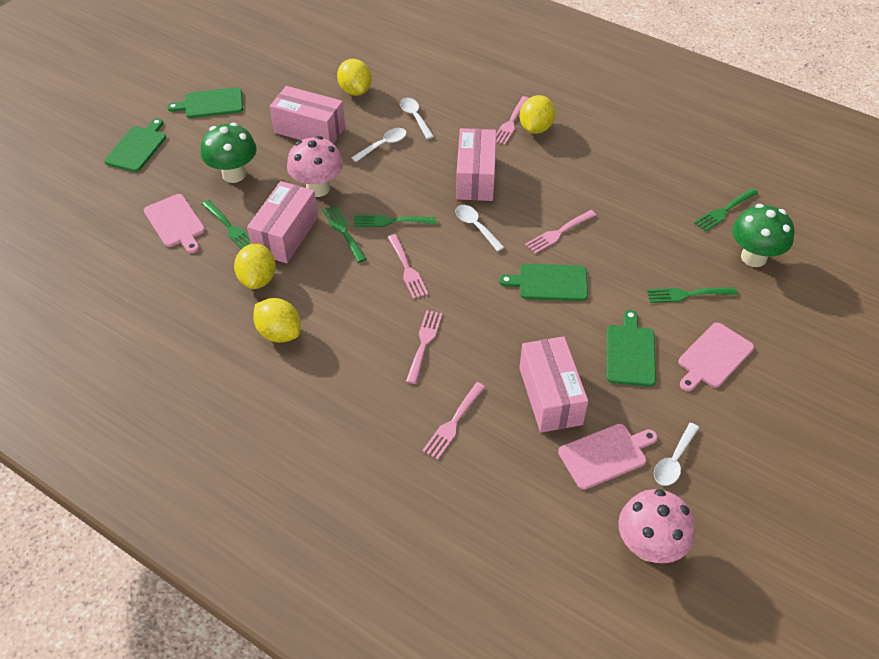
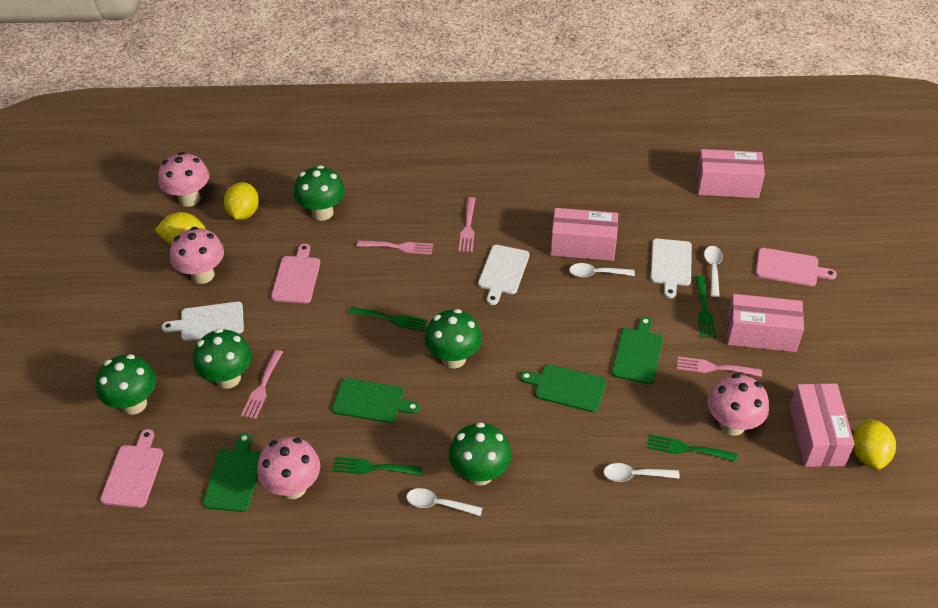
green fork: [202,200,251,249] [322,205,366,263] [354,215,437,227] [647,287,737,303] [694,188,758,232] = 5 -> [332,457,422,476] [348,307,428,332] [647,434,737,462] [695,276,716,338] = 4
green mushroom: [201,123,257,183] [732,204,794,267] = 2 -> [96,354,156,415] [193,329,252,389] [294,165,345,221] [425,309,482,368] [449,422,511,486] = 5
pink fork: [388,234,428,299] [406,310,443,384] [422,382,485,460] [496,96,529,145] [525,210,596,254] = 5 -> [241,350,283,419] [357,240,433,255] [459,197,476,252] [677,357,762,377] = 4
pink mushroom: [287,136,343,197] [618,489,695,563] = 2 -> [158,152,209,207] [170,227,224,284] [257,437,320,499] [708,374,769,436] = 4
white cutting board: none = 0 -> [162,302,244,341] [478,245,530,305] [651,239,692,298] = 3
yellow lemon: [234,243,276,289] [253,298,301,343] [337,59,372,96] [520,95,555,134] = 4 -> [155,212,205,245] [224,182,259,220] [853,419,896,470] = 3

